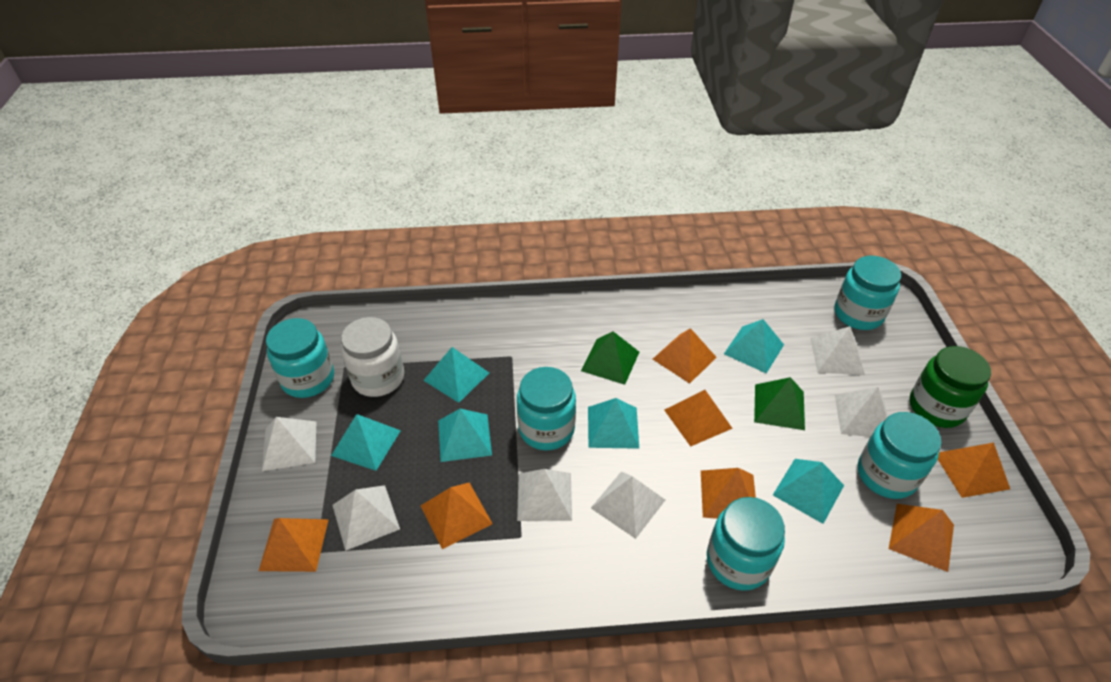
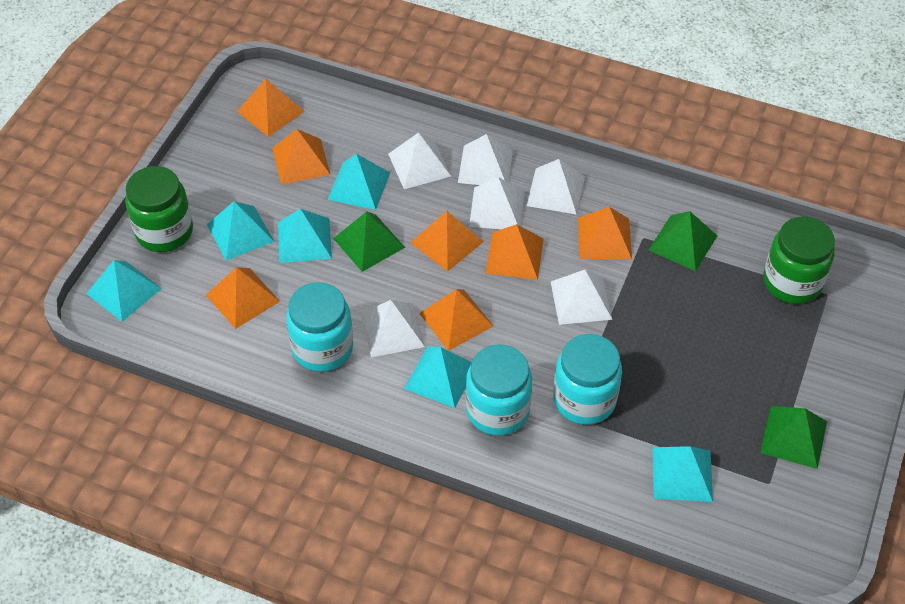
green jar: [909,346,991,428] = 1 -> [125,166,193,252] [763,216,835,304] = 2
green pyramid: [581,331,639,385] [754,377,805,430] = 2 -> [333,211,405,272] [649,211,717,271] [760,406,827,469] = 3
turquoise jar: [266,318,334,398] [517,367,576,450] [707,497,785,591] [834,256,901,330] [858,412,942,499] = 5 -> [286,282,353,372] [466,344,532,436] [553,334,622,425] = 3
white jar: [341,317,404,397] = 1 -> none = 0

